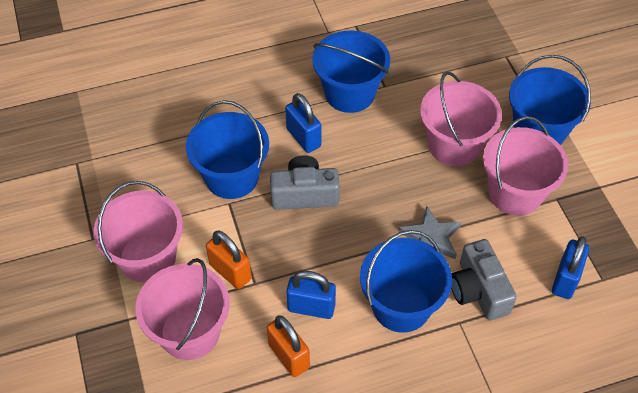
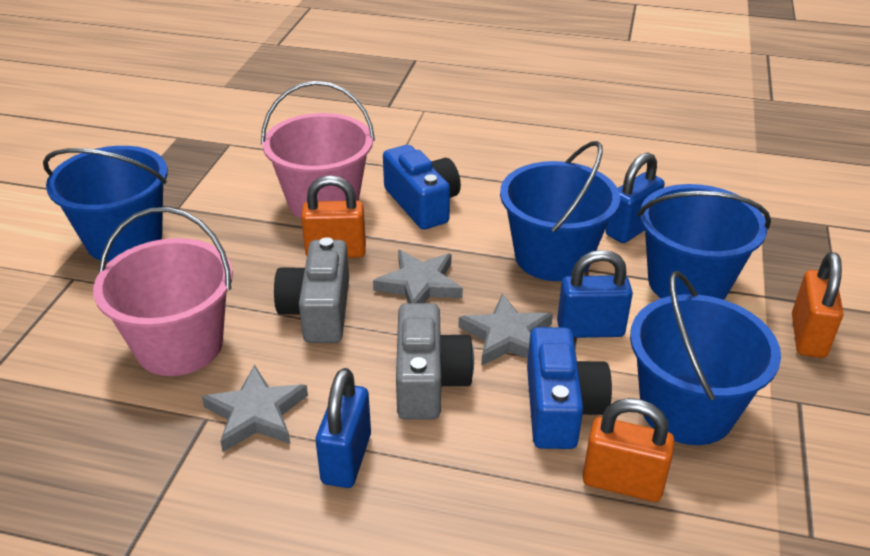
blue camera: none = 0 -> [383,145,461,230] [527,327,612,449] = 2
grey star: [399,206,461,259] = 1 -> [202,365,308,452] [373,250,463,303] [459,294,553,366] = 3
orange padlock: [206,231,252,289] [267,315,310,377] = 2 -> [301,175,366,258] [583,398,675,502] [792,252,843,358] = 3
pink bucket: [94,181,183,282] [135,258,230,360] [420,72,502,166] [483,116,568,216] = 4 -> [93,207,233,376] [261,81,375,219] = 2

